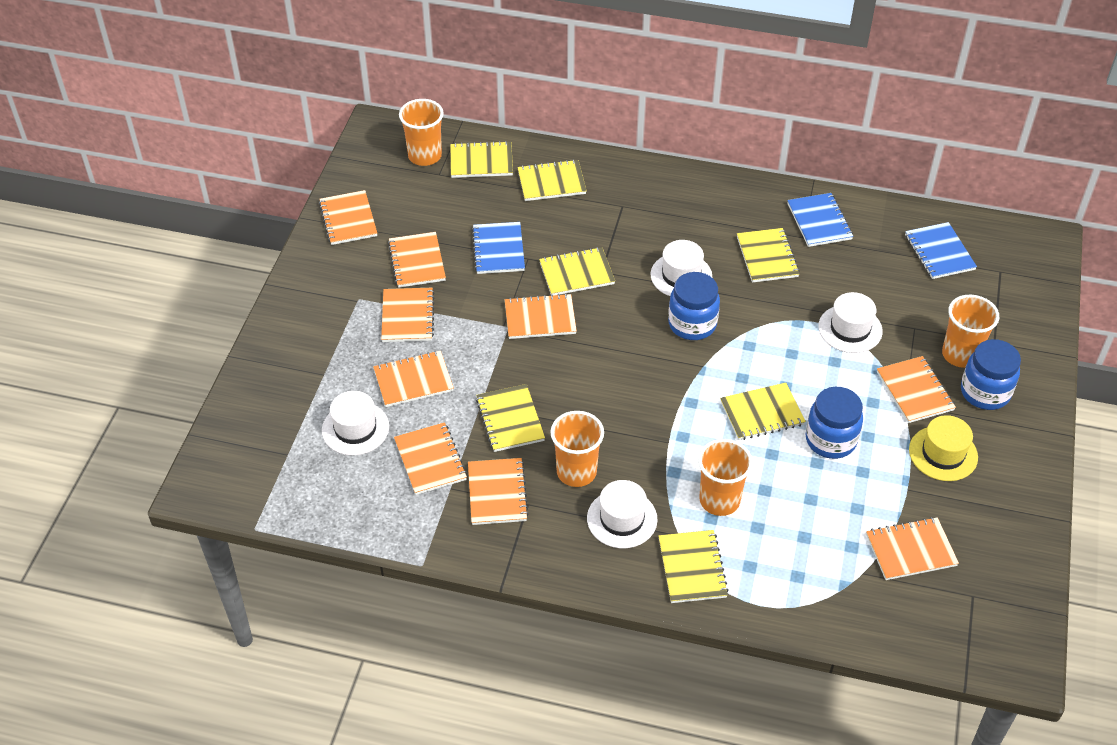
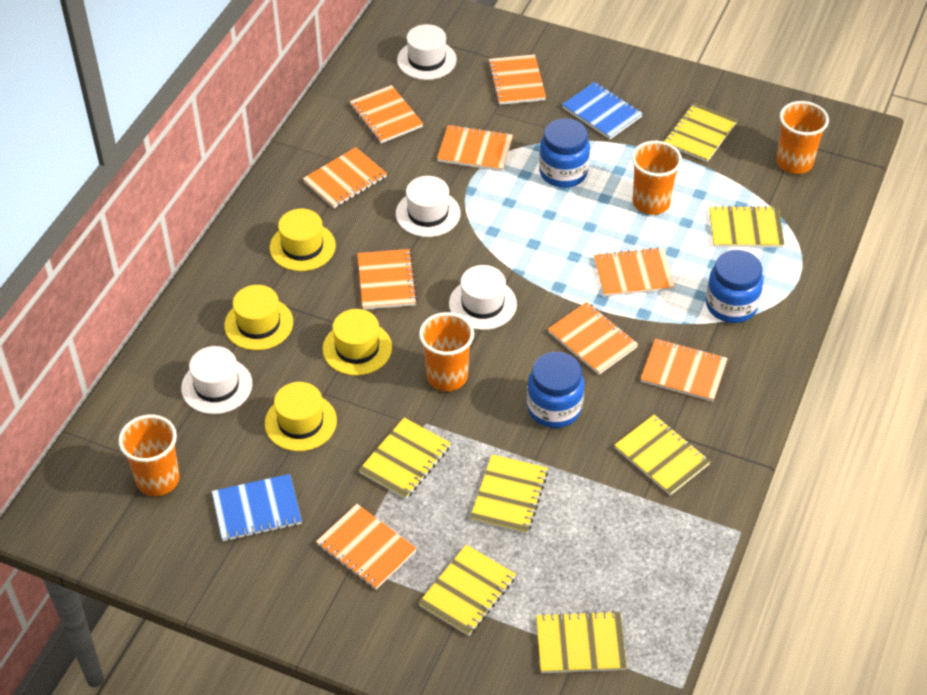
blue notebook: [472,222,525,274] [787,193,853,247] [905,222,977,279] = 3 -> [212,474,302,541] [562,82,643,139] = 2
yellow hat: [909,415,978,481] = 1 -> [224,285,293,350] [265,382,337,451] [270,209,336,271] [322,309,392,376] = 4

